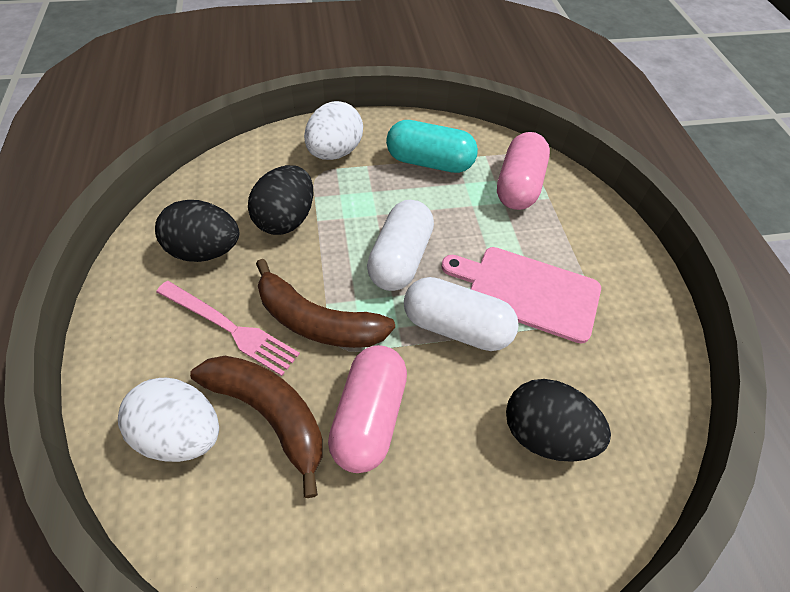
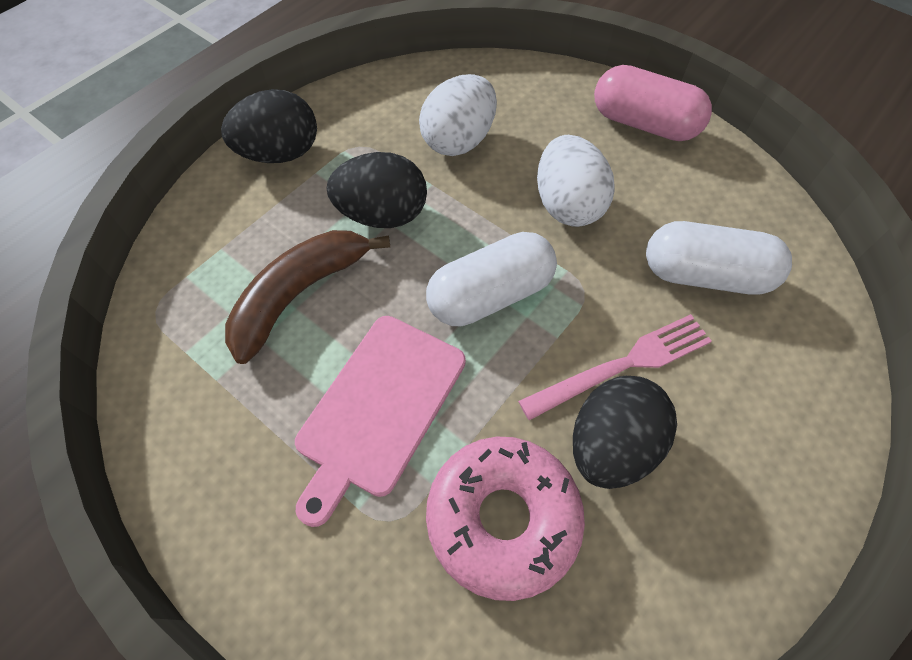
brown banana: [190,356,323,498] [256,259,395,348] = 2 -> [225,230,390,364] = 1
pink capsule: [328,345,407,473] [497,132,550,210] = 2 -> [594,65,712,141] = 1
pink donut: none = 0 -> [426,437,585,601] = 1
turquoise capsule: [386,120,478,173] = 1 -> none = 0

